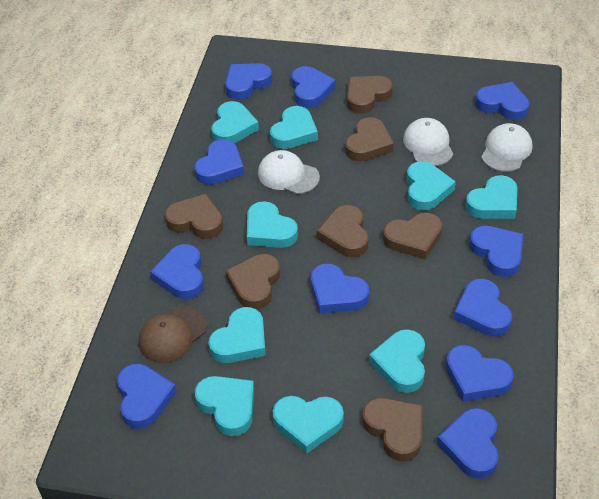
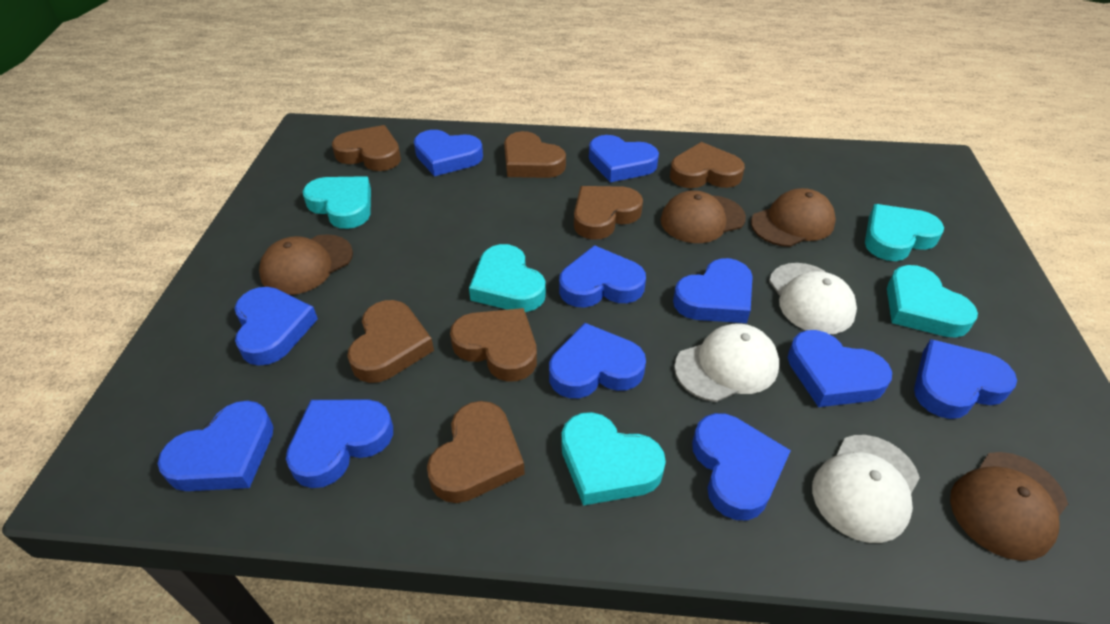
brown cap: [139,307,207,363] = 1 -> [259,234,353,295] [660,191,746,243] [751,188,836,247] [950,452,1068,561] = 4
turquoise heart: [195,376,254,436] [208,307,266,363] [211,101,259,143] [247,201,298,248] [270,106,318,149] [273,396,344,454] [369,329,425,393] [406,161,456,211] [465,175,517,219] = 9 -> [303,176,371,229] [469,244,546,312] [561,412,666,506] [865,204,944,261] [887,265,978,338] = 5

